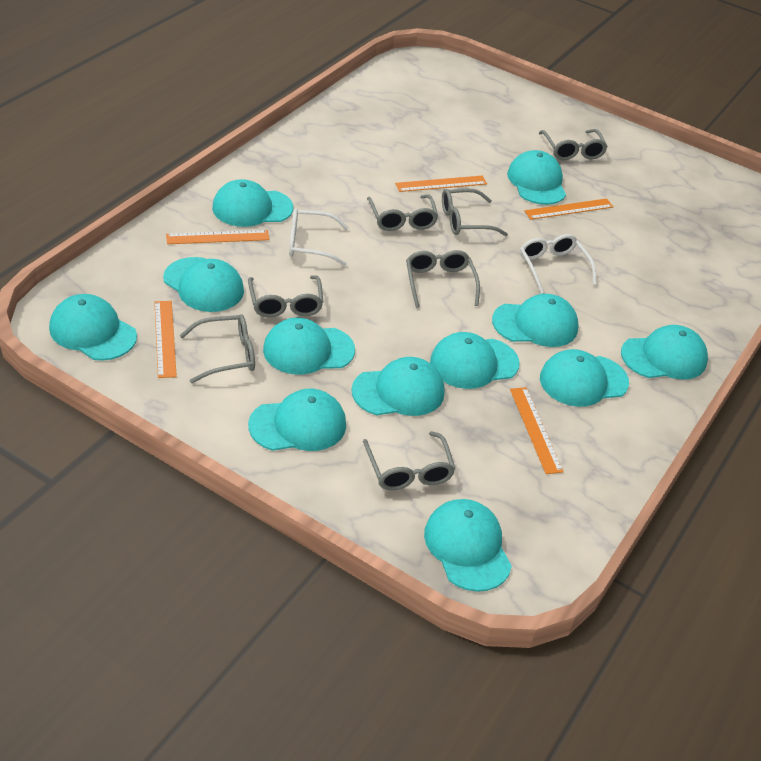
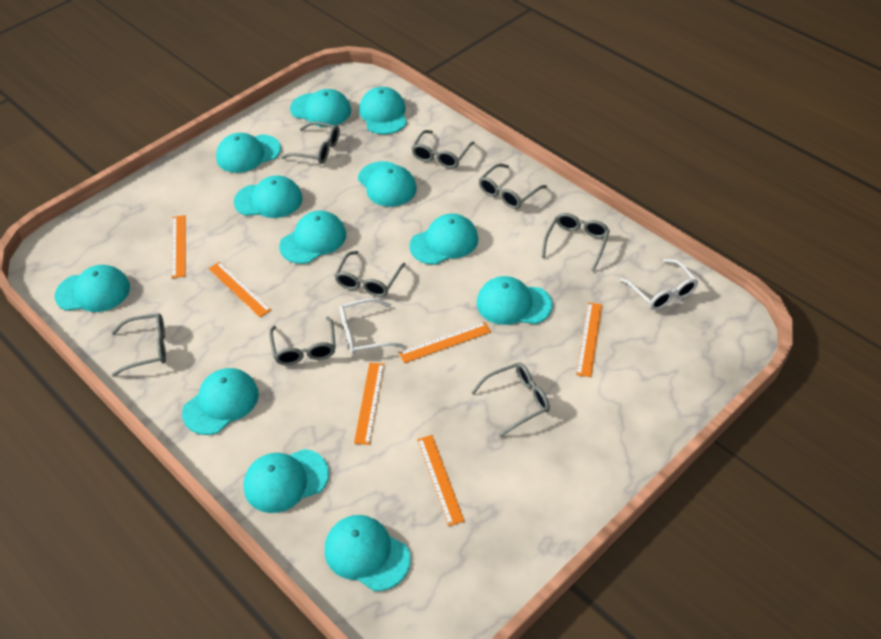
grey glasses: [180,314,255,383] [248,275,323,318] [363,431,455,490] [367,195,438,231] [406,250,480,308] [442,188,508,236] [539,129,608,160] = 7 -> [112,313,166,376] [269,316,336,365] [281,121,340,164] [334,251,406,297] [411,130,475,169] [471,362,550,437] [479,163,547,209] [541,213,610,272] = 8
orange ruler: [154,301,177,378] [166,230,270,244] [395,176,487,192] [510,387,564,474] [524,198,613,220] = 5 -> [172,215,186,278] [208,262,271,317] [354,363,384,445] [399,322,491,363] [417,435,464,526] [576,302,602,377] = 6

